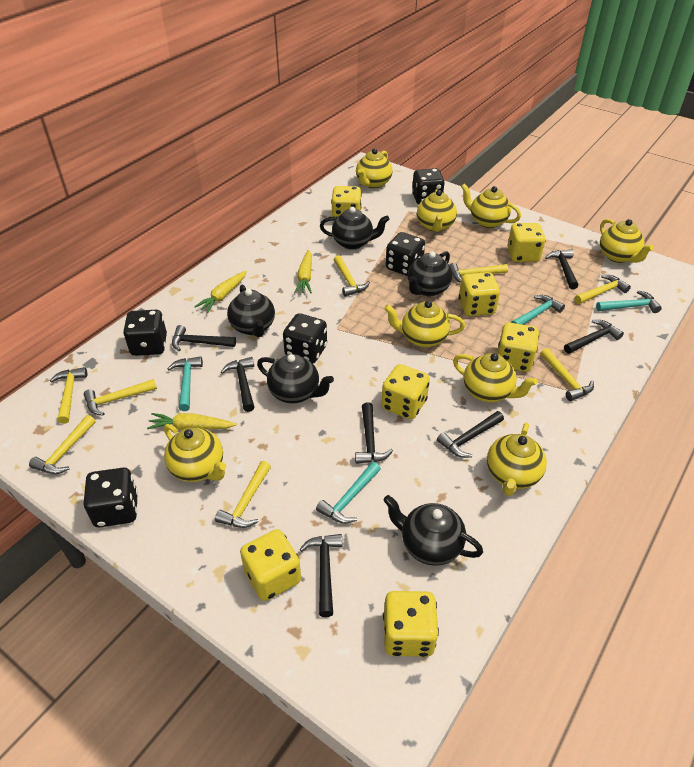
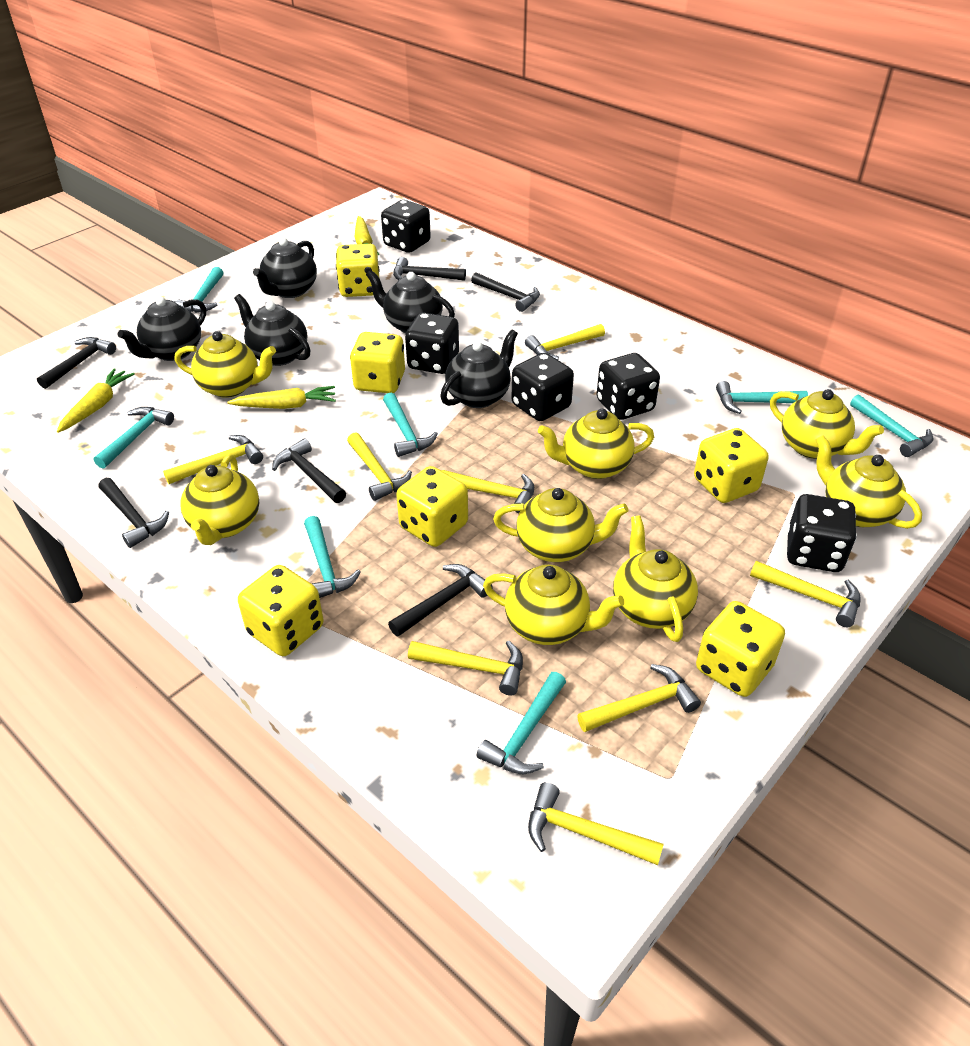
black hammer: [172,325,236,351] [221,357,254,412] [300,534,342,617] [355,402,393,464] [437,411,504,458] [545,250,578,289] [564,320,624,354] = 7 -> [37,337,116,389] [99,478,169,548] [272,438,346,503] [388,564,493,637] [393,257,466,281] [471,272,540,312] = 6
turquoise hammer: [167,357,203,411] [316,462,381,524] [511,295,565,325] [596,291,662,313] = 4 -> [93,407,174,469] [176,267,223,313] [304,516,361,598] [383,393,438,457] [476,672,566,775] [716,381,808,414] [850,394,933,457] = 7
yellow dice: [240,529,301,601] [331,186,362,221] [381,364,430,420] [383,591,439,657] [459,272,500,316] [497,322,539,372] [507,223,545,262] = 7 -> [238,565,323,656] [336,244,379,297] [350,332,405,393] [396,466,468,547] [694,428,769,503] [696,601,785,697] = 6

